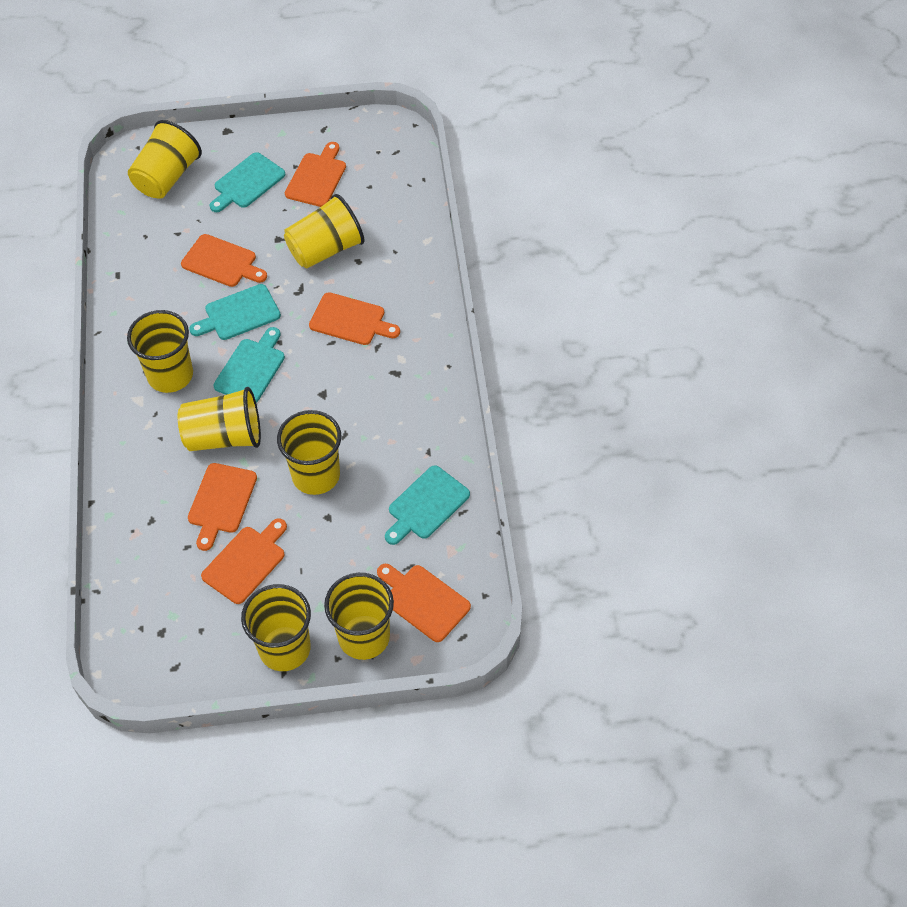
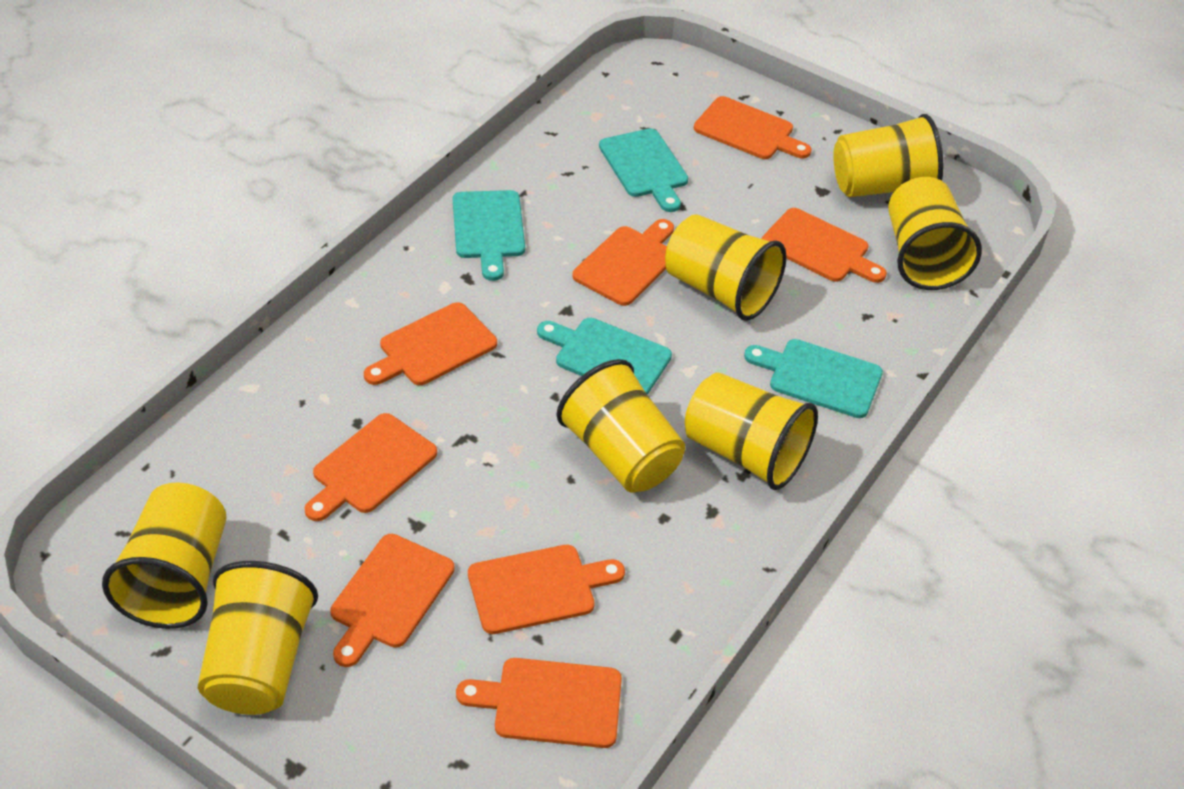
orange cutting board: [181,234,267,287] [188,463,257,551] [201,518,287,604] [285,142,346,207] [309,292,400,345] [377,564,471,642] = 6 -> [304,413,437,521] [330,534,455,667] [364,302,497,385] [456,658,622,748] [468,545,625,634] [572,219,674,306] [694,96,812,159] [761,208,887,283] = 8

